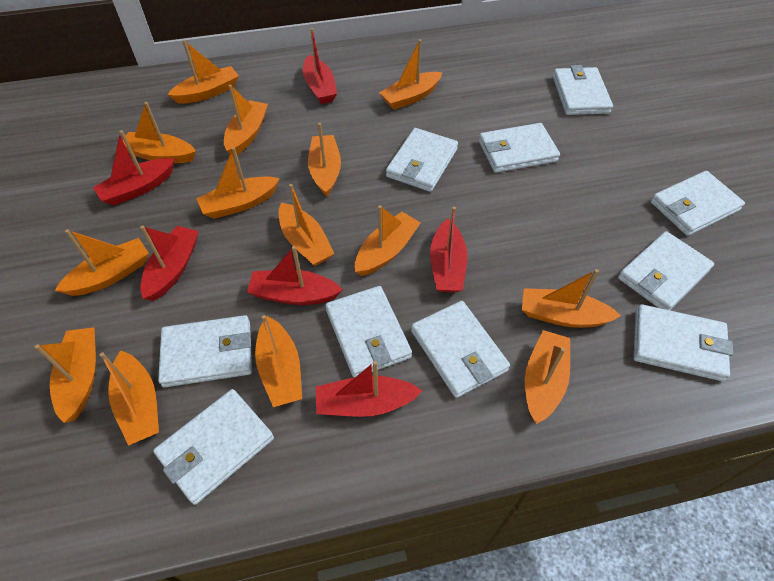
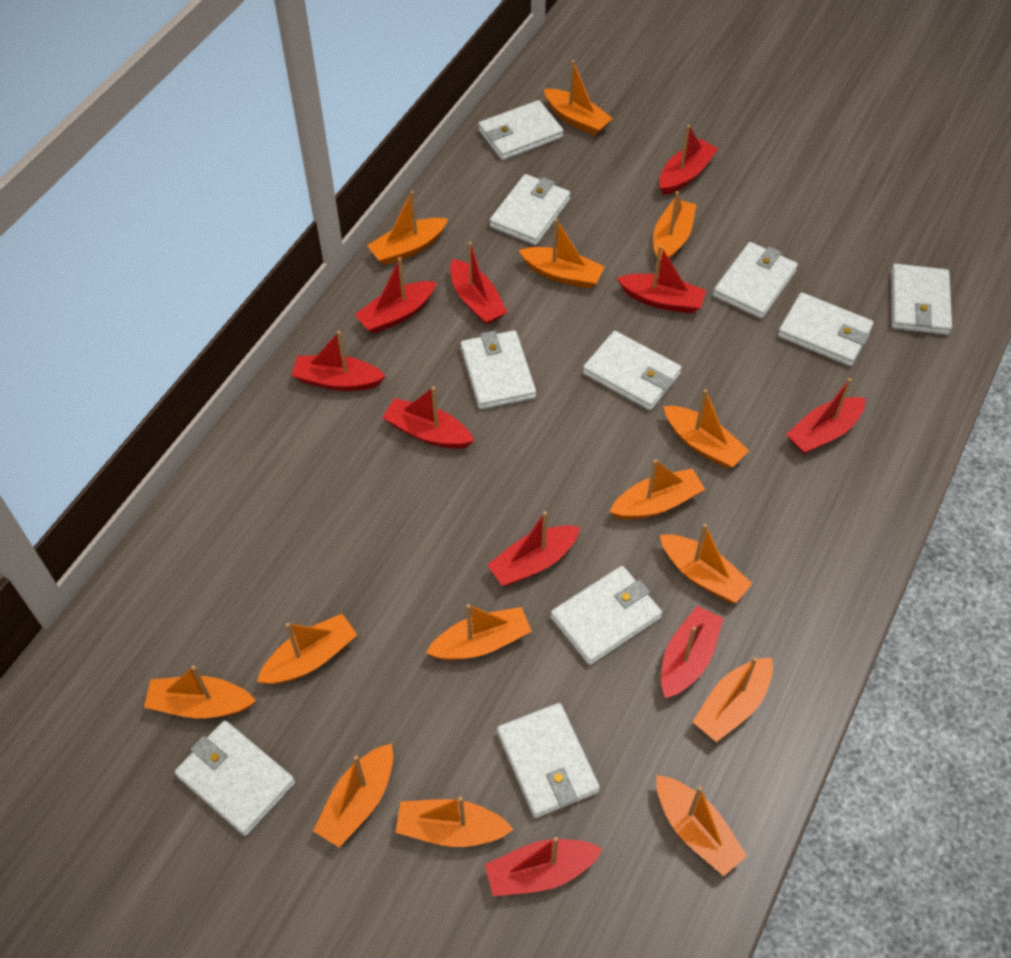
red boat: [93,130,174,205] [140,226,199,301] [247,246,343,305] [303,28,337,104] [316,361,422,417] [430,207,467,292] = 6 -> [291,331,386,391] [354,257,436,334] [382,387,474,449] [450,242,507,325] [485,837,603,896] [487,511,580,586] [617,245,706,313] [659,125,718,195] [661,606,724,698] [786,378,866,454] = 10

